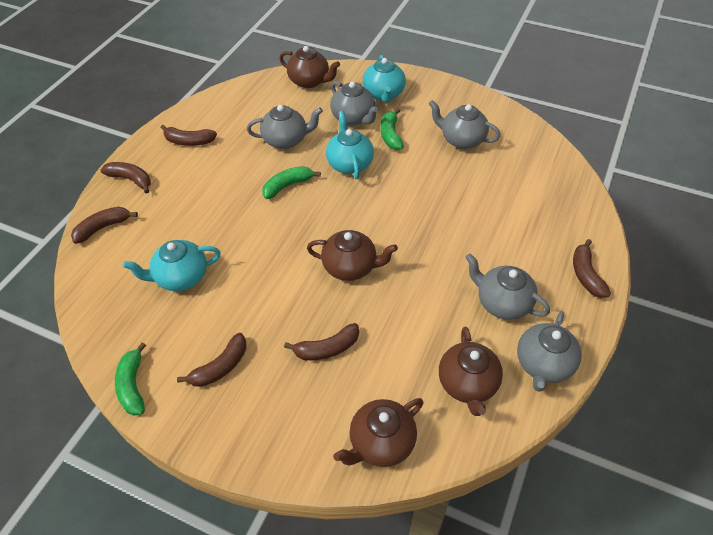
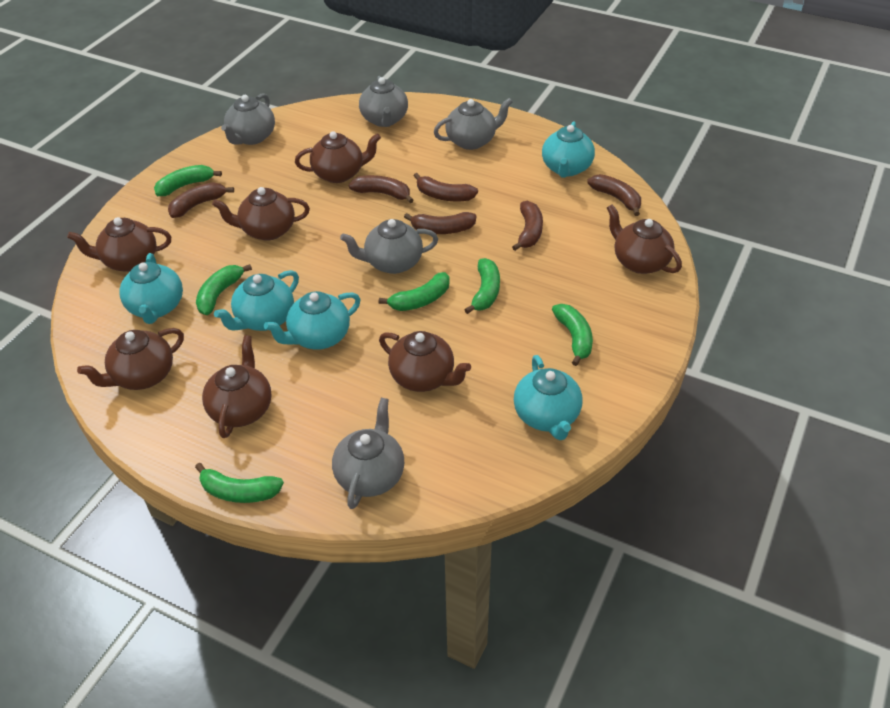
brown teapot: [279,46,340,88] [307,230,398,281] [333,398,423,467] [439,327,503,416] = 4 -> [67,217,171,272] [77,328,184,390] [202,335,271,438] [212,187,310,241] [295,131,381,183] [379,331,471,392] [607,204,682,274] = 7
green banana: [115,343,146,416] [262,166,321,199] [381,108,404,150] = 3 -> [154,165,222,196] [195,463,284,503] [196,264,252,315] [379,272,450,311] [464,258,500,314] [552,304,593,366] = 6
turquoise teapot: [123,240,221,291] [326,111,374,179] [363,55,406,103] = 3 -> [119,253,183,324] [214,270,299,331] [264,291,361,350] [514,355,583,440] [542,122,595,178] = 5

